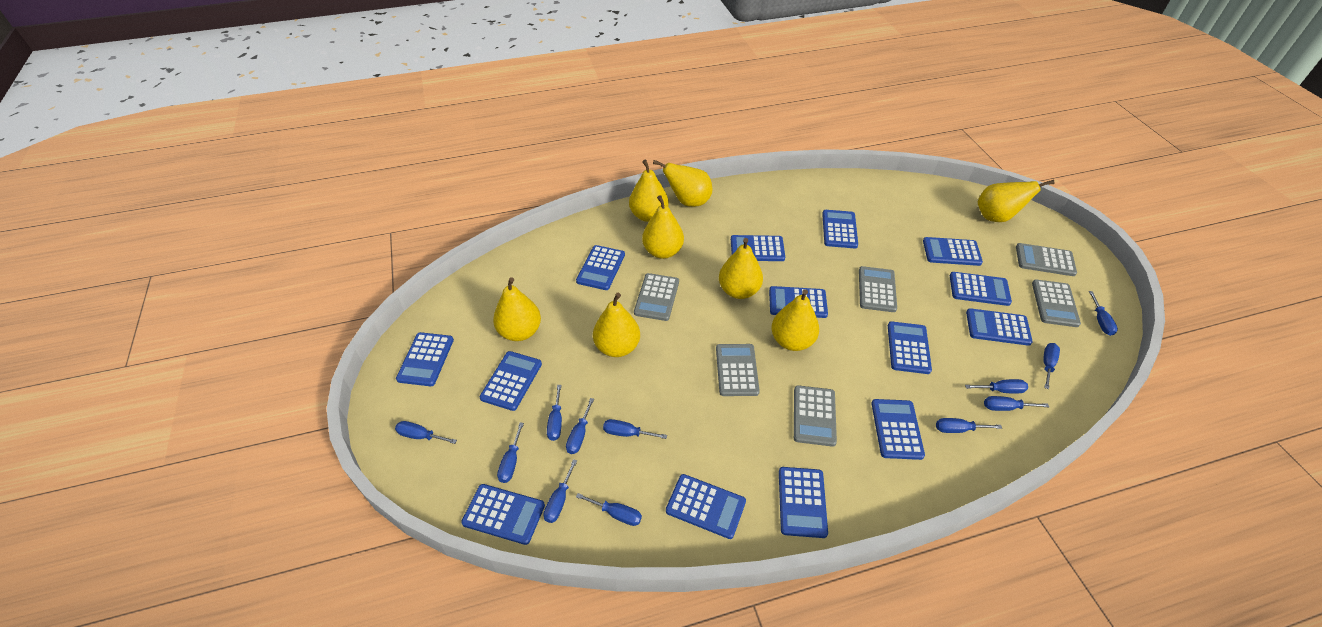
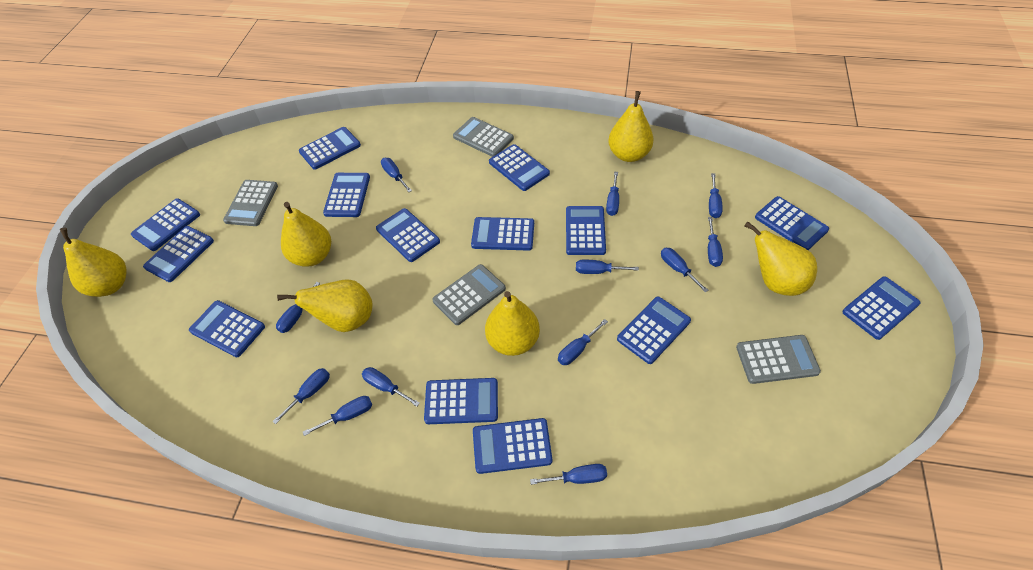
grey calculator: [634,273,679,321] [716,344,760,396] [794,385,837,447] [859,266,897,312] [1016,243,1077,276] [1032,280,1081,327] = 6 -> [223,180,278,226] [432,264,506,325] [453,117,514,157] [736,335,821,384] = 4
yellow pear: [493,277,541,341] [593,293,640,357] [629,160,669,222] [642,195,684,259] [653,160,712,207] [719,238,763,299] [771,289,819,351] [978,180,1055,222] = 8 -> [60,228,127,297] [277,279,372,332] [281,202,331,267] [485,291,540,356] [608,91,654,162] [745,221,817,296] = 6

